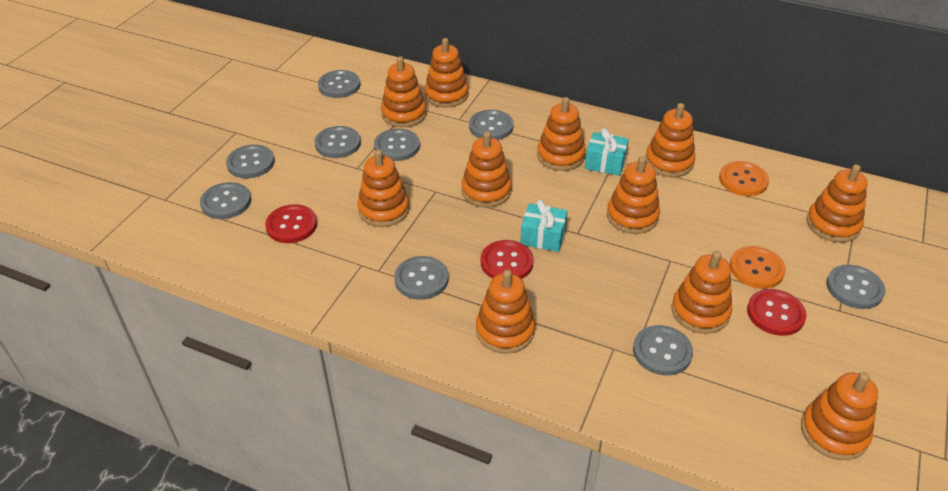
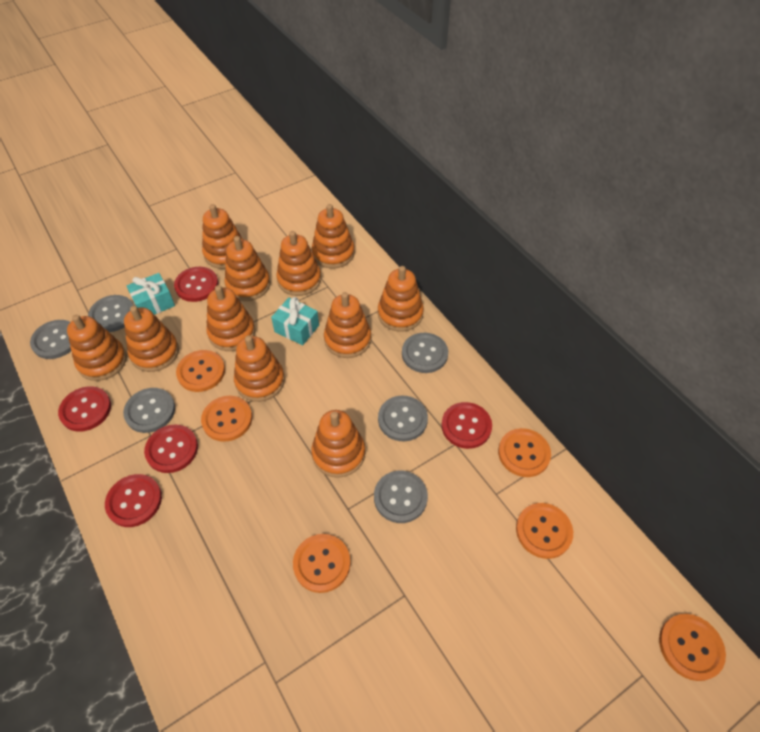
grey button: [200,182,251,219] [226,145,274,178] [315,126,361,158] [318,70,360,98] [374,129,420,161] [394,256,448,300] [469,110,514,140] [633,325,693,376] [826,265,886,309] = 9 -> [30,320,71,359] [88,295,134,332] [123,388,175,433] [374,471,428,523] [378,395,428,441] [402,333,448,373] = 6
orange button: [719,161,769,196] [730,246,786,289] = 2 -> [176,350,225,392] [201,396,252,442] [293,534,351,593] [498,428,551,477] [516,503,573,559] [659,614,726,681] = 6
red button: [265,204,317,243] [481,240,534,279] [747,289,806,336] = 3 -> [58,386,111,432] [105,474,162,527] [144,425,198,473] [174,267,218,302] [441,402,492,449] = 5

